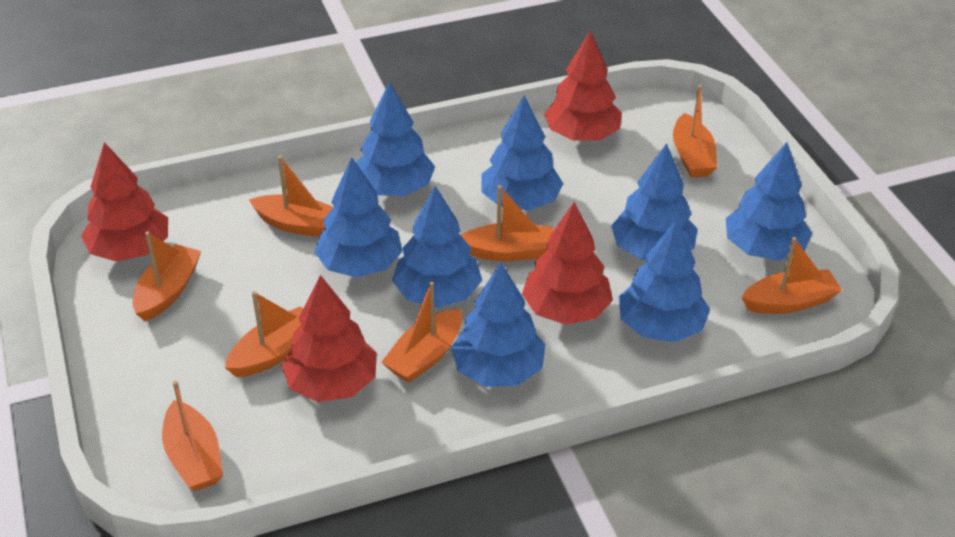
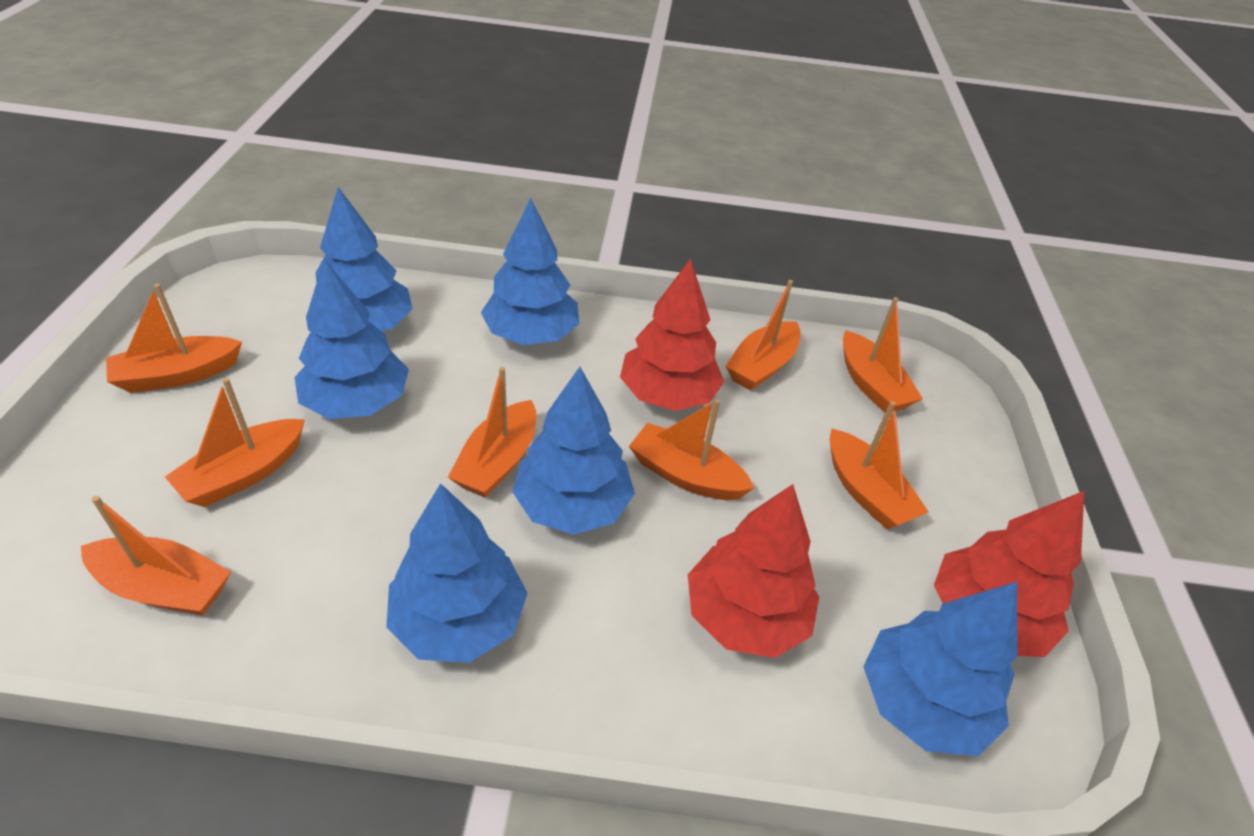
blue tree: [314,158,402,277] [356,82,435,196] [392,186,482,308] [451,262,545,387] [481,95,563,211] [611,143,697,260] [619,219,710,342] [726,142,812,260] = 8 -> [294,259,409,419] [315,187,413,331] [386,483,528,663] [481,198,579,345] [512,367,635,535] [863,582,1018,756] = 6
red tree: [81,142,168,262] [281,275,377,402] [522,202,613,325] [544,31,622,141] = 4 -> [620,258,724,411] [688,484,819,658] [934,491,1084,657] = 3

